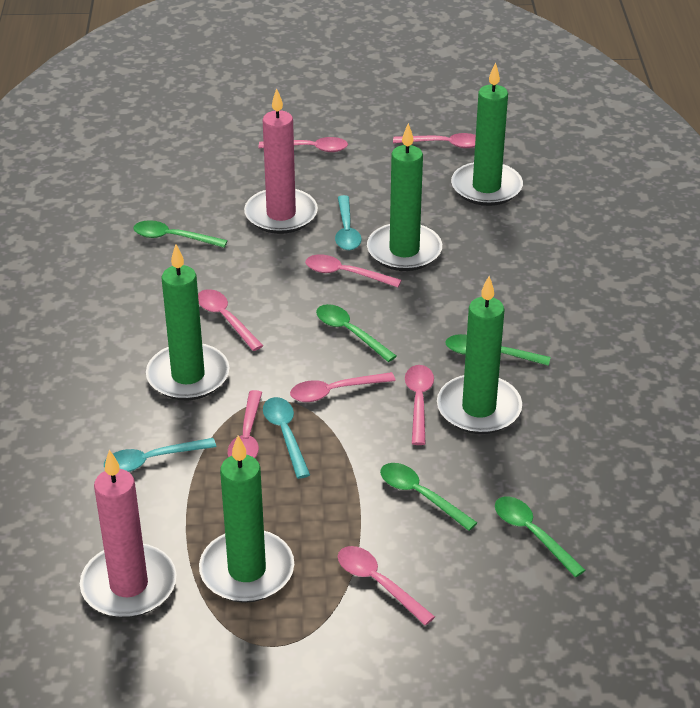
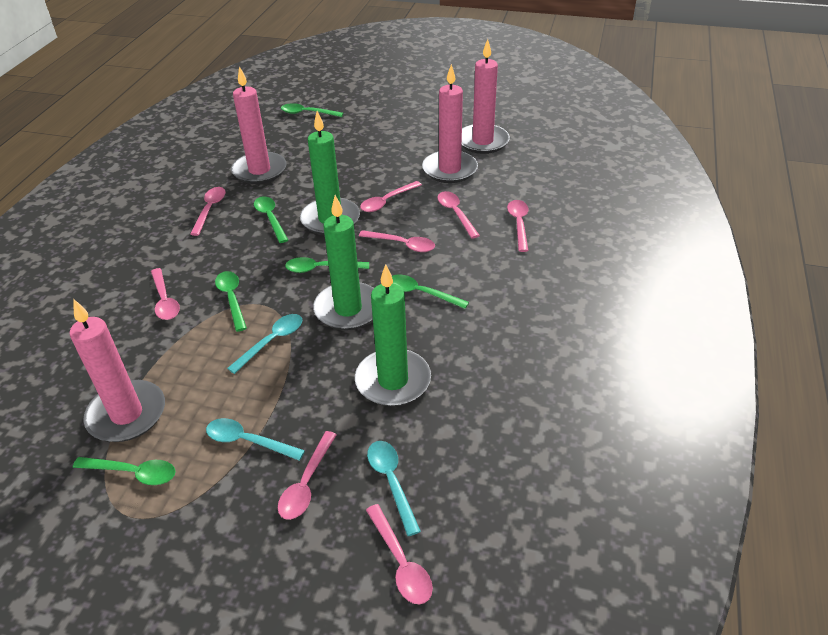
green candle: [146,244,229,400] [199,435,294,603] [367,123,442,271] [437,276,522,434] [451,62,523,206] = 5 -> [300,111,360,235] [313,195,374,330] [355,264,431,406] = 3
green spoon: [133,220,228,248] [316,304,397,362] [380,463,477,531] [446,334,551,366] [495,496,585,577] = 5 -> [73,457,176,485] [215,271,247,332] [254,196,288,243] [281,103,343,117] [285,257,369,273] [392,275,469,309] = 6
pink candle: [80,450,176,618] [244,88,318,234] = 2 -> [70,299,165,442] [231,66,287,184] [422,64,478,183] [462,39,510,154] = 4

